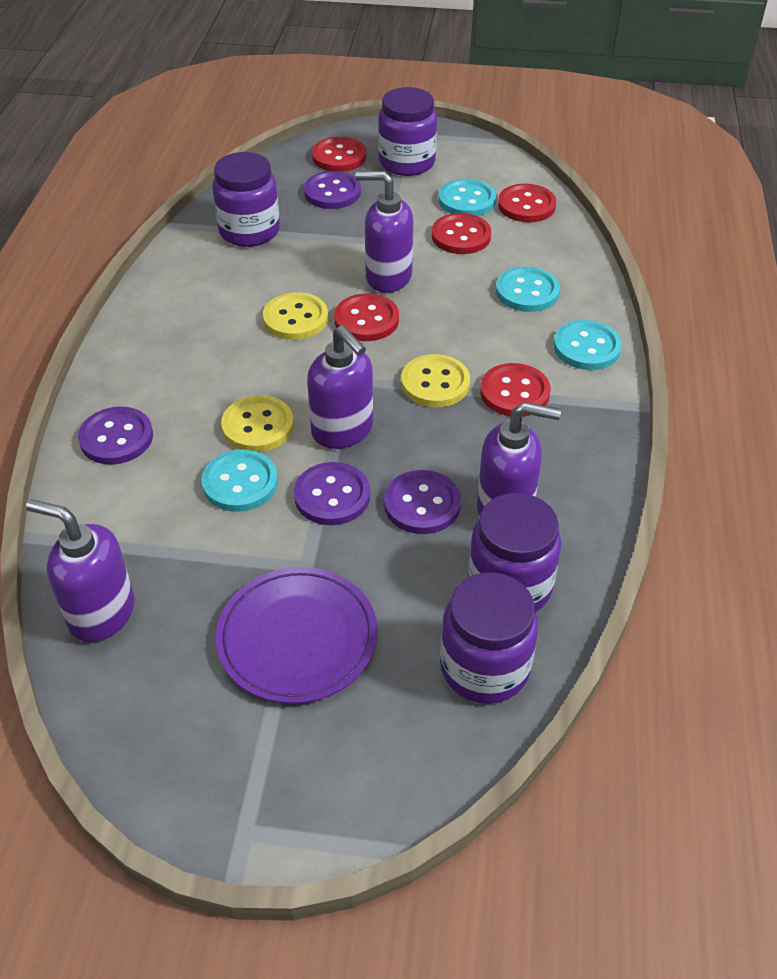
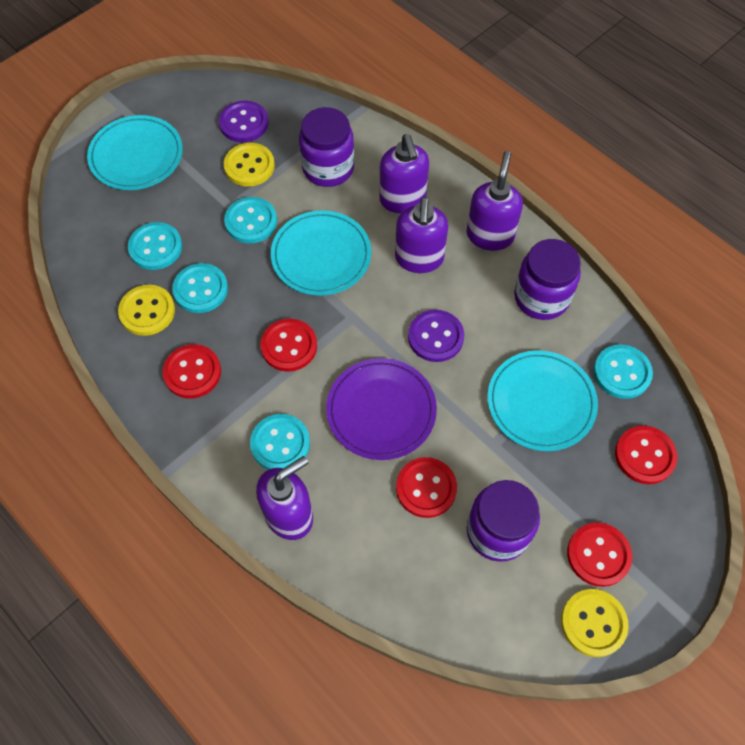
purple button: [78,406,153,465] [294,462,370,525] [304,171,361,209] [384,470,461,534] = 4 -> [219,101,268,142] [408,310,464,362] = 2
purple jar: [212,152,280,247] [378,87,437,176] [440,572,538,704] [468,493,561,612] = 4 -> [299,107,354,187] [467,480,540,562] [514,239,581,320] = 3
turquoise button: [201,450,278,512] [439,179,496,216] [496,266,560,312] [554,320,622,370] = 4 -> [128,222,182,270] [172,263,228,313] [224,197,277,243] [250,414,310,470] [593,345,653,399] = 5
turquoise plate: none = 0 -> [87,115,183,190] [271,210,371,296] [488,350,598,451] = 3

